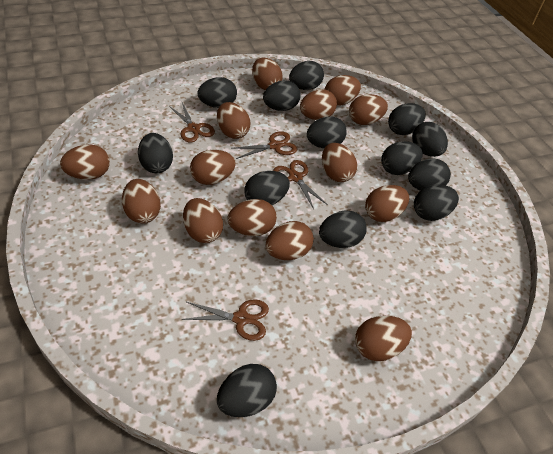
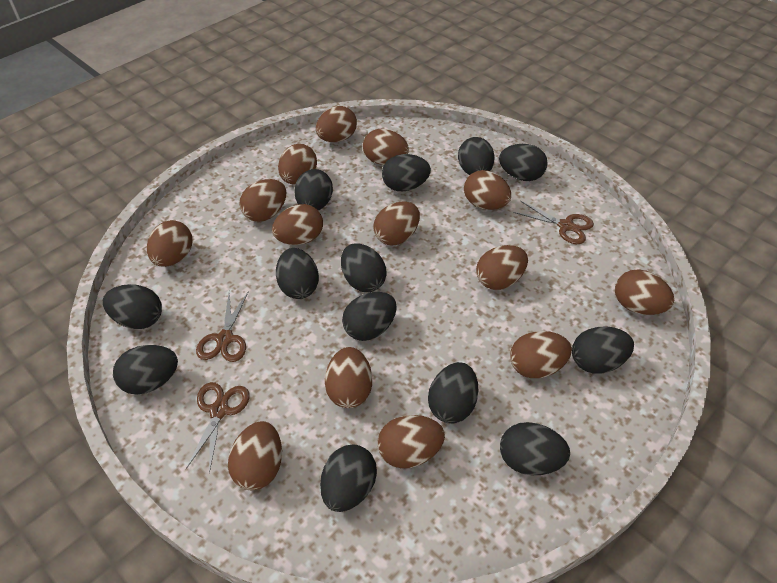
brown scissors: [169,103,215,143] [182,299,269,341] [231,132,297,159] [273,160,328,209] = 4 -> [186,382,250,474] [196,291,249,362] [513,201,594,244] = 3

